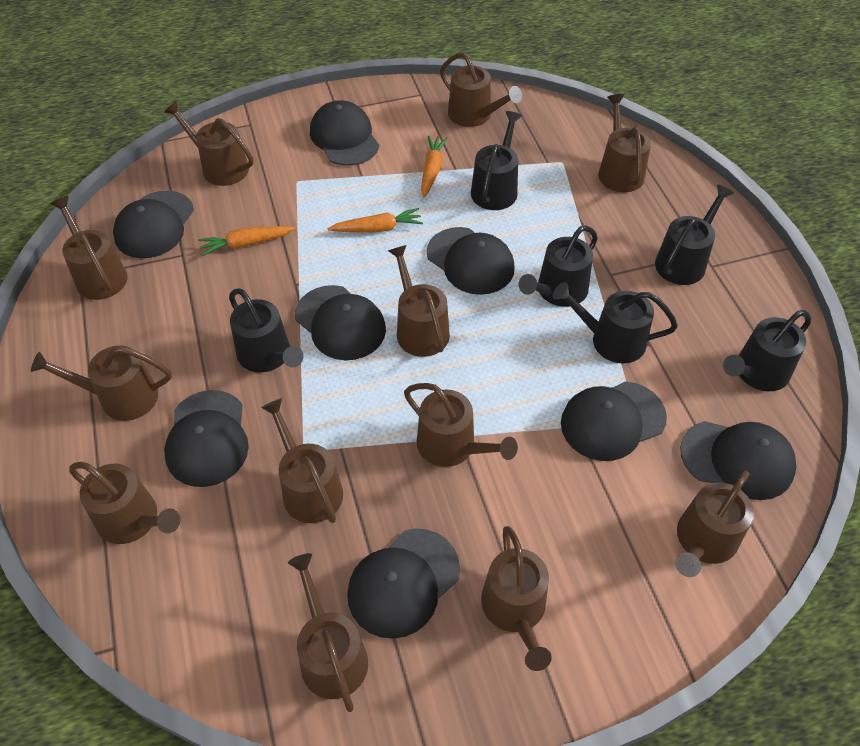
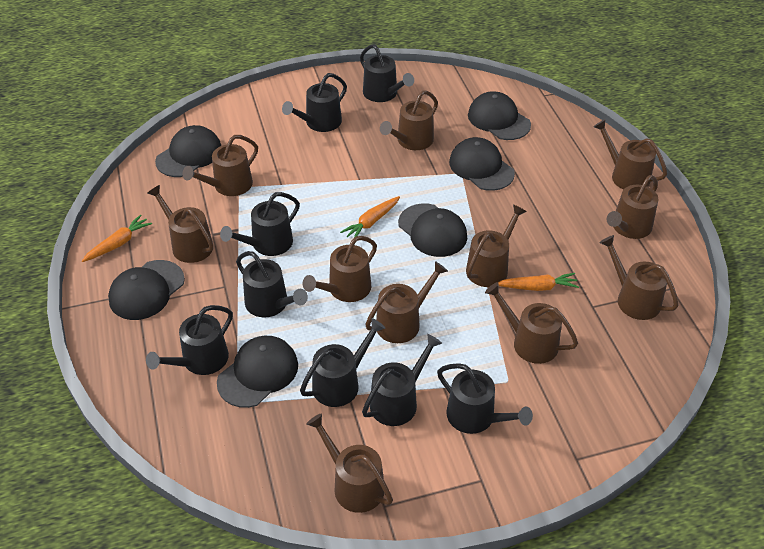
black cap: [113,191,194,258] [164,390,249,487] [295,285,386,360] [310,100,379,166] [347,528,460,639] [427,227,515,295] [561,381,667,461] [680,421,797,500] = 8 -> [108,260,185,320] [155,125,221,177] [217,336,298,408] [398,204,467,257] [449,137,515,191] [468,91,531,140] = 6
black watering can: [229,288,303,373] [471,111,522,210] [518,226,598,307] [553,282,678,363] [655,184,734,285] [723,310,811,391] = 6 -> [146,305,233,375] [220,192,300,256] [236,251,308,317] [282,73,347,132] [300,318,385,407] [360,44,414,102] [362,334,442,426] [437,363,533,434] = 8
brown watering can: [31,346,172,421] [50,196,128,300] [69,462,180,544] [164,101,253,186] [261,398,343,523] [288,553,368,712] [388,245,450,357] [404,383,518,467] [440,52,522,127] [481,526,552,671] [598,94,651,192] [675,471,754,577] = 12 -> [148,185,213,263] [182,135,258,196] [302,236,377,302] [306,413,393,513] [365,261,448,343] [380,90,438,150] [466,204,527,287] [485,282,578,364] [593,119,667,190] [599,235,679,320] [607,175,658,239] = 11

